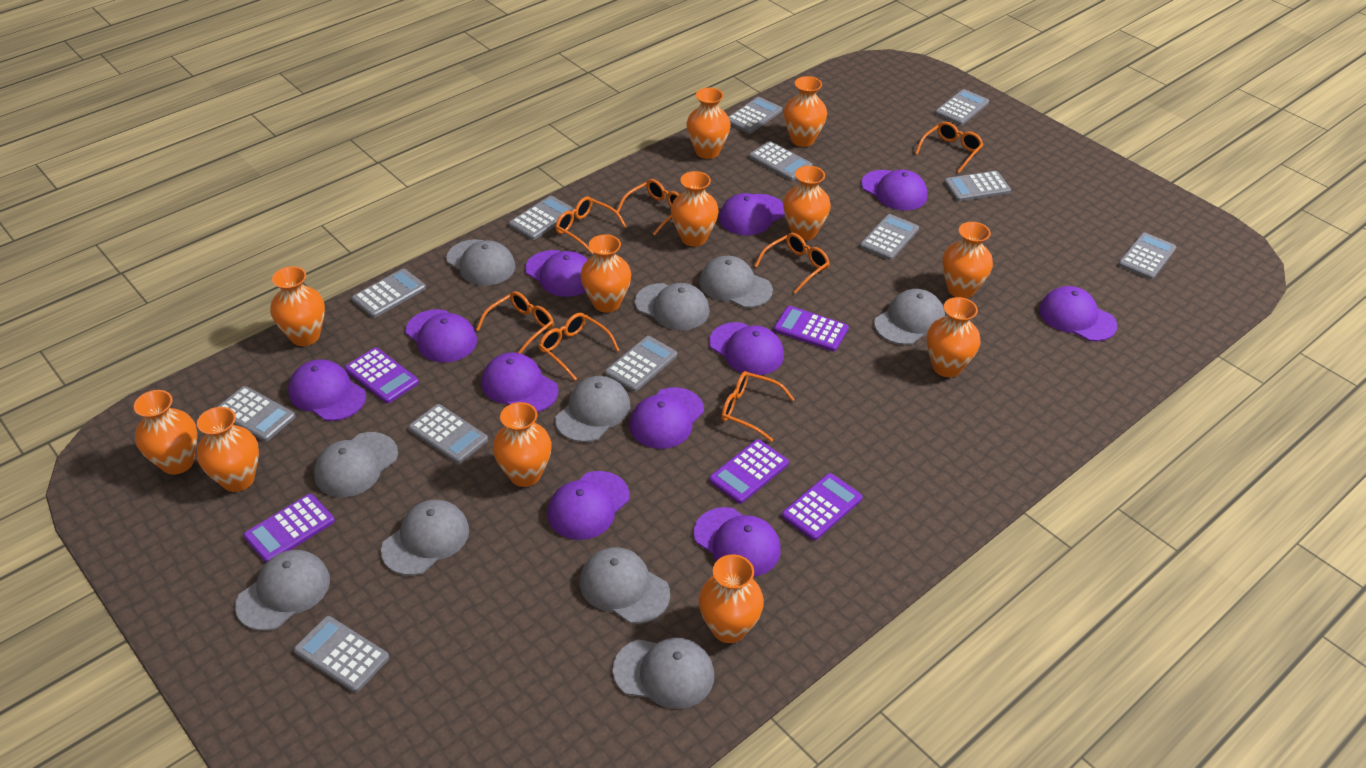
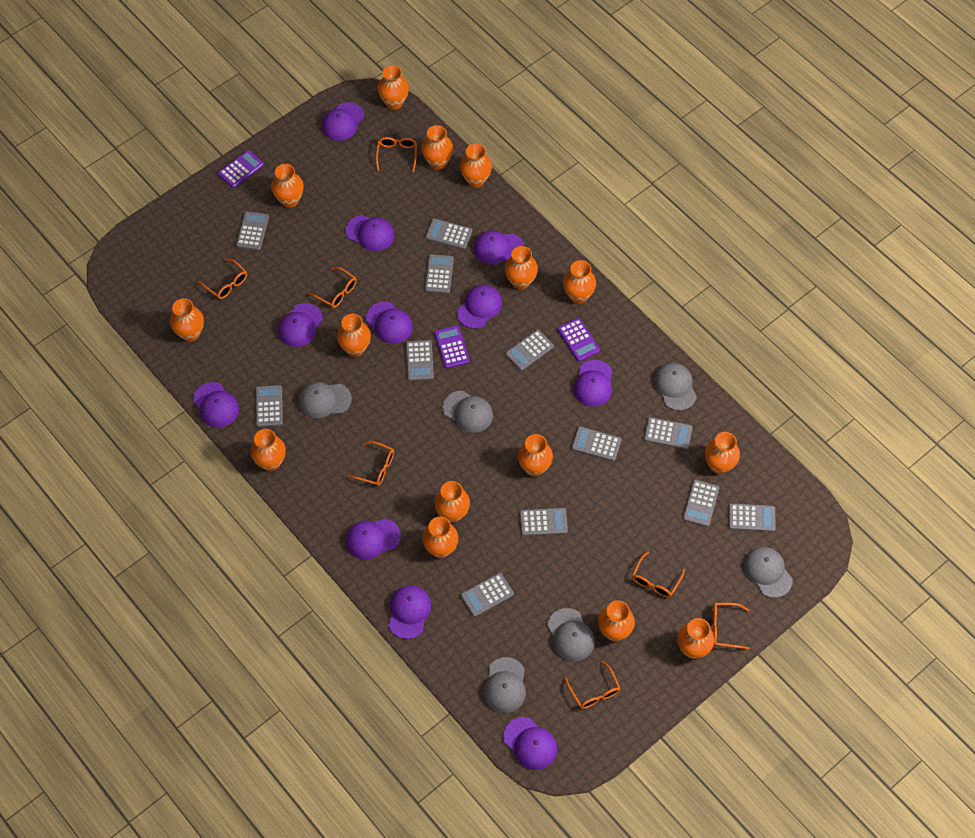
grey cap: [235,550,330,631] [314,432,398,497] [381,500,469,576] [447,239,515,286] [555,376,631,442] [580,547,670,624] [613,638,714,709] [635,283,710,330] [699,256,773,308] [874,289,945,345] = 10 -> [299,382,352,418] [442,391,493,433] [483,657,526,713] [547,608,595,661] [654,363,697,411] [743,547,793,598] = 6
orange vase: [134,390,197,475] [197,407,259,492] [270,266,325,346] [493,402,552,487] [580,234,631,313] [671,171,719,246] [687,88,731,159] [699,554,764,643] [783,166,831,240] [784,76,827,147] [927,297,981,377] [942,222,993,298] = 12 -> [170,298,204,342] [250,429,286,471] [271,164,304,208] [337,314,371,357] [378,65,409,110] [421,125,453,170] [422,517,459,558] [434,481,470,523] [460,143,492,188] [505,246,538,290] [518,434,553,476] [563,260,596,304] [598,600,635,641] [677,618,715,659] [705,432,740,474] = 15
purple calculator: [243,494,335,563] [345,348,419,403] [709,439,789,504] [774,306,849,352] [782,473,863,541] = 5 -> [218,150,264,188] [434,325,470,368] [558,318,600,362] = 3

